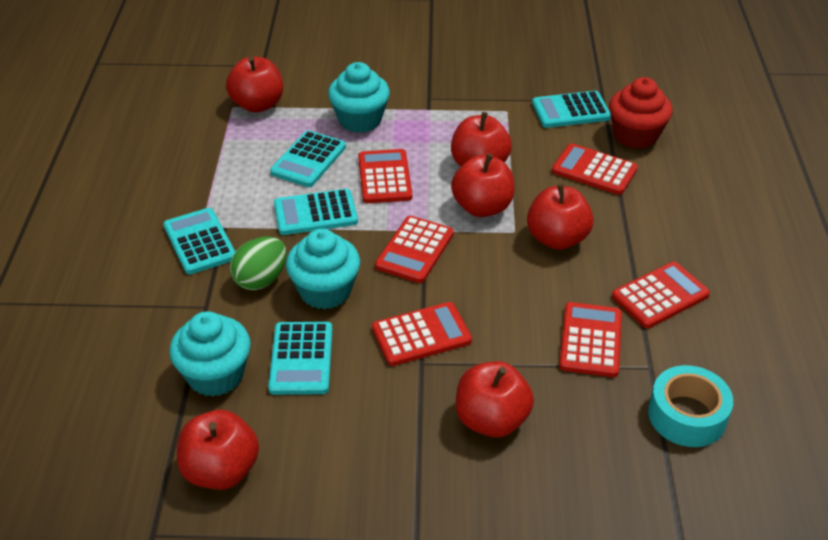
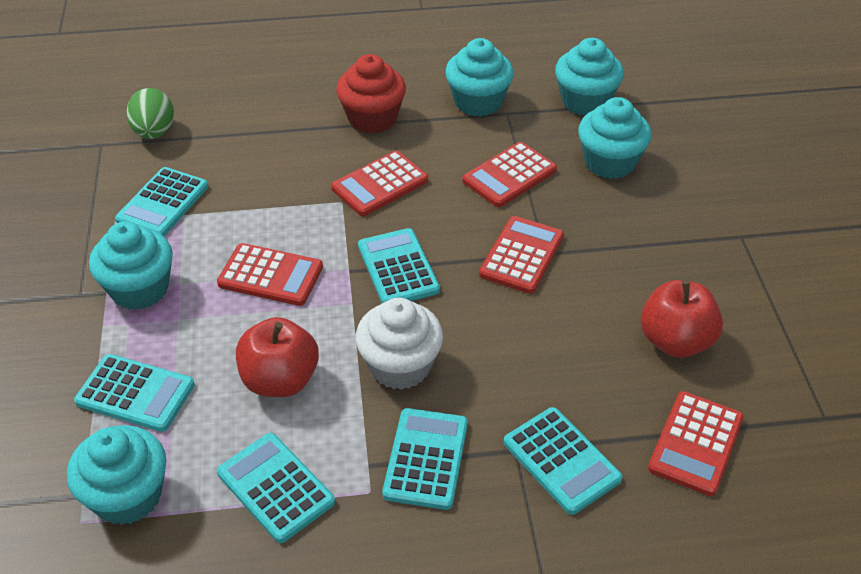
red apple: [177,410,259,490] [226,57,283,113] [451,112,512,166] [451,153,514,217] [456,361,534,438] [527,184,594,250] = 6 -> [236,317,319,397] [641,280,723,358] = 2
red calculator: [358,149,412,203] [372,302,472,366] [375,216,454,283] [552,143,638,195] [559,302,622,377] [612,262,710,329] = 6 -> [217,243,323,306] [331,151,428,216] [462,142,557,207] [479,216,564,294] [648,391,744,496] = 5
turquoise calculator: [163,208,236,274] [268,322,332,395] [270,130,346,187] [274,189,358,235] [532,91,611,128] = 5 -> [74,354,195,432] [115,167,208,236] [217,433,335,543] [358,228,440,303] [382,408,468,510] [504,407,622,515] = 6
turquoise cupcake: [169,311,251,397] [286,229,360,309] [328,62,390,133] = 3 -> [67,425,166,525] [89,221,173,310] [445,38,514,117] [555,38,624,116] [578,97,652,179] = 5
turquoise tape: [648,365,733,447] = 1 -> none = 0
white cupcake: none = 0 -> [356,298,443,390] = 1

